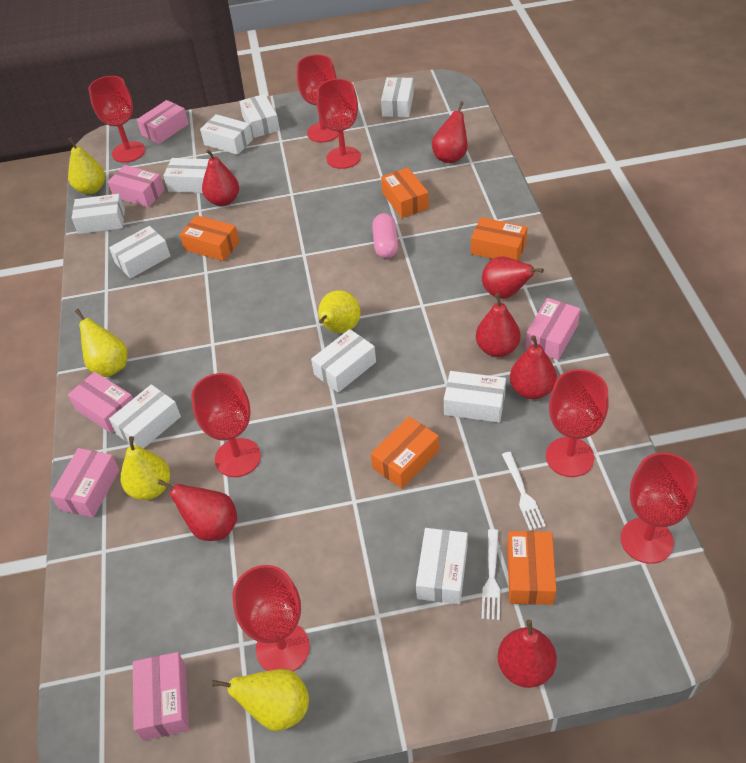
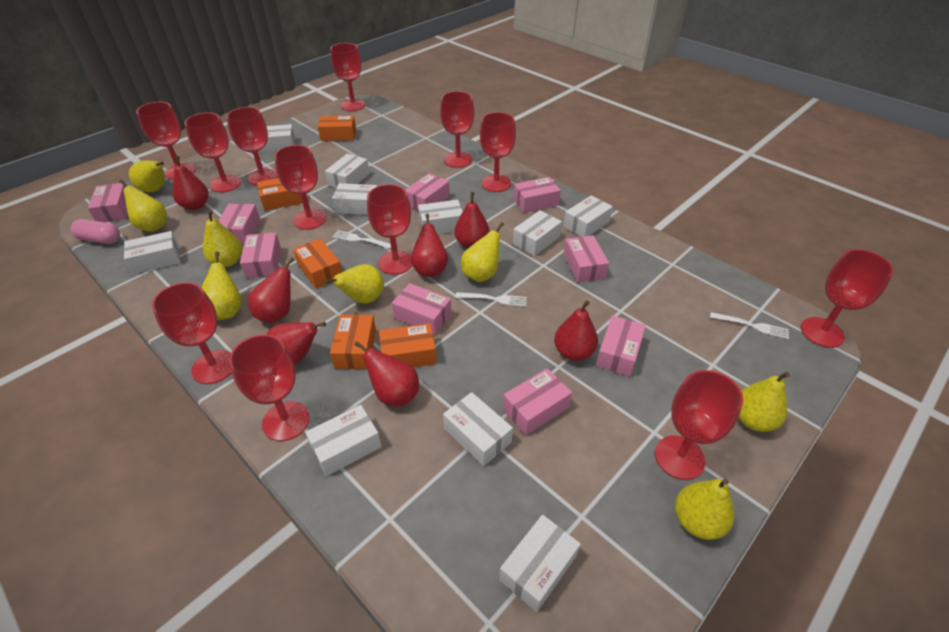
pink box: [50,448,120,517] [68,372,133,434] [108,165,165,207] [133,652,189,741] [137,100,189,144] [525,298,580,360] = 6 -> [88,183,127,222] [218,204,260,244] [240,233,281,279] [392,283,452,335] [405,173,450,211] [503,368,572,435] [513,177,561,213] [564,235,609,282] [596,315,646,377] = 9
red goblet: [89,76,145,163] [191,373,261,477] [233,565,310,672] [297,54,338,142] [317,79,361,169] [546,369,608,477] [621,452,697,564] = 7 -> [136,102,196,180] [152,282,232,384] [185,113,241,193] [226,107,278,186] [229,334,310,441] [274,145,326,230] [330,43,366,111] [367,184,412,275] [440,91,474,168] [480,112,516,192] [655,370,743,480] [801,249,894,348] = 12
white fork: [482,529,501,620] [502,452,546,531] = 2 -> [332,230,391,249] [455,292,527,307] [710,312,789,339] = 3
yellow pear: [68,138,105,194] [75,309,127,377] [121,436,170,500] [212,669,309,731] [318,290,360,333] = 5 -> [119,180,167,232] [129,160,165,192] [202,252,242,320] [203,210,242,267] [324,264,384,304] [461,222,504,282] [675,479,734,540] [738,372,790,432] = 8

